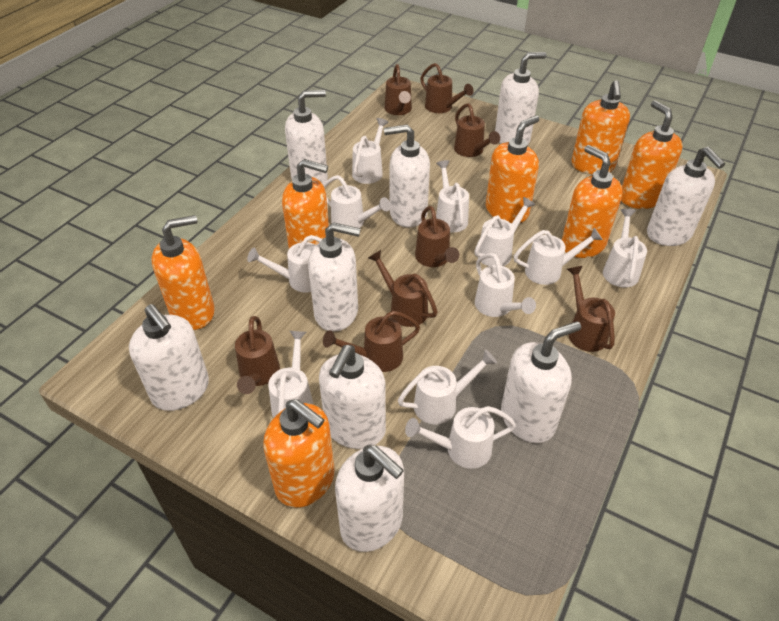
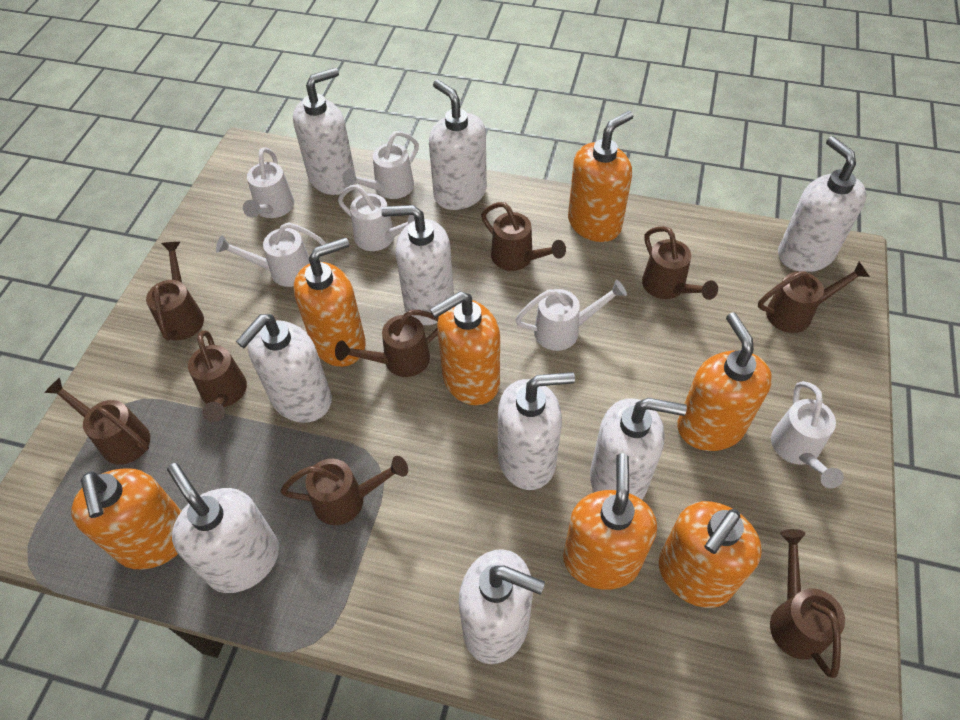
brown watering can: [235,316,280,394] [323,311,420,372] [368,250,438,327] [385,64,412,115] [415,206,459,267] [420,63,474,113] [454,103,500,157] [567,266,615,352] = 8 -> [44,377,150,465] [146,242,204,341] [188,330,247,422] [280,456,408,525] [335,310,439,377] [481,202,566,271] [642,226,718,300] [758,262,870,333] [770,529,845,678] = 9
white watering can: [247,235,322,293] [268,331,314,418] [323,175,391,228] [352,118,389,184] [398,350,497,424] [405,406,516,469] [436,160,469,233] [474,197,535,266] [475,253,536,317] [514,228,603,285] [603,209,647,287] = 11 -> [216,222,326,287] [243,147,294,218] [338,184,415,251] [343,131,419,199] [515,280,627,351] [771,381,844,489] = 6

